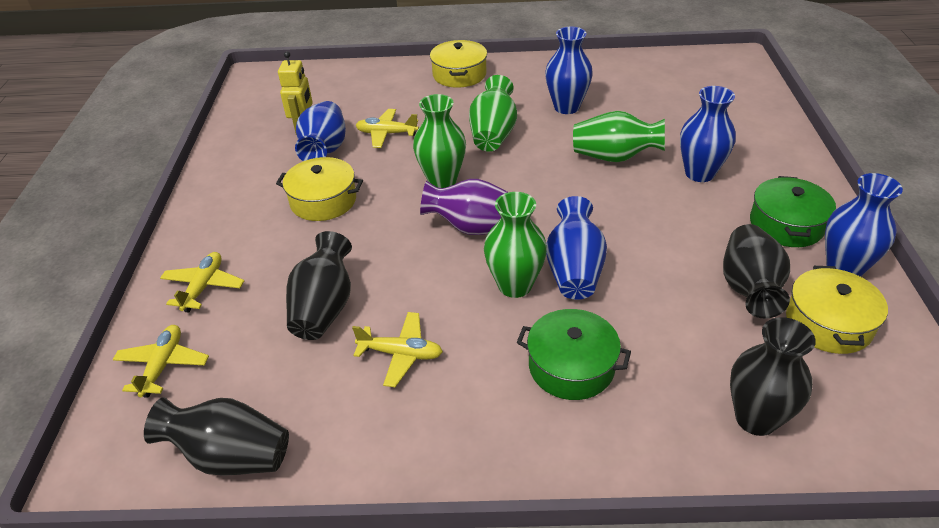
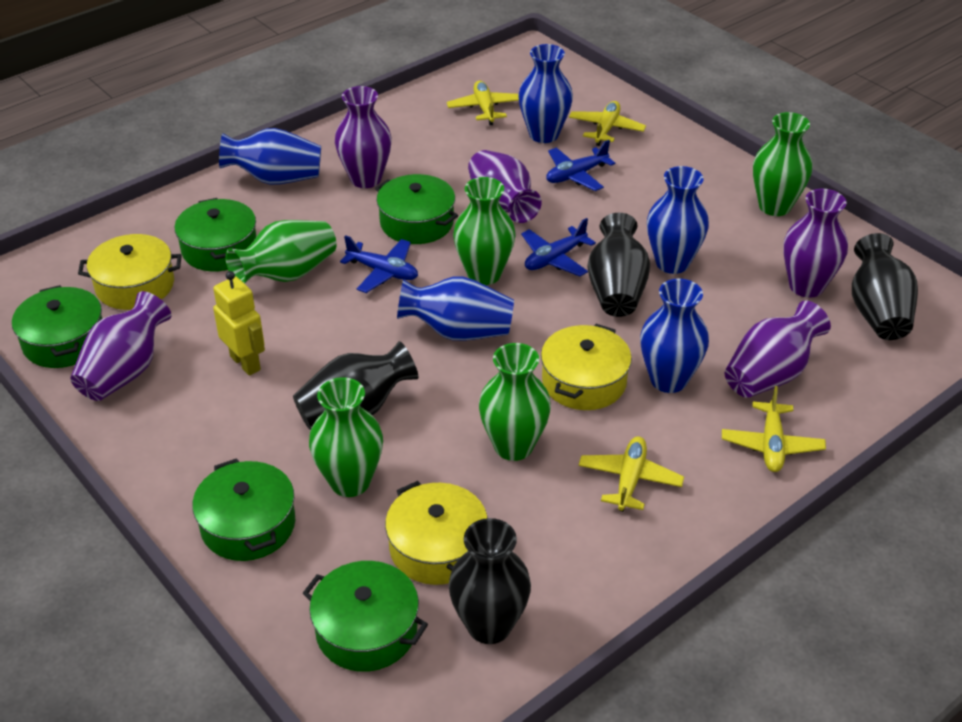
blue plane: none = 0 -> [340,235,418,293] [521,218,596,277] [546,140,615,191] = 3
green pot: [517,309,631,400] [750,176,836,247] = 2 -> [12,285,102,368] [175,198,257,272] [192,458,295,561] [303,561,428,672] [375,174,458,244] = 5
green vase: [413,94,466,188] [469,75,517,152] [484,192,547,298] [573,111,665,162] = 4 -> [226,220,337,284] [309,377,383,497] [453,177,515,285] [479,343,551,461] [753,112,812,216] = 5
purple vase: [420,179,508,235] = 1 -> [70,291,171,401] [335,86,392,188] [468,150,542,223] [725,300,831,398] [783,189,848,298] = 5

